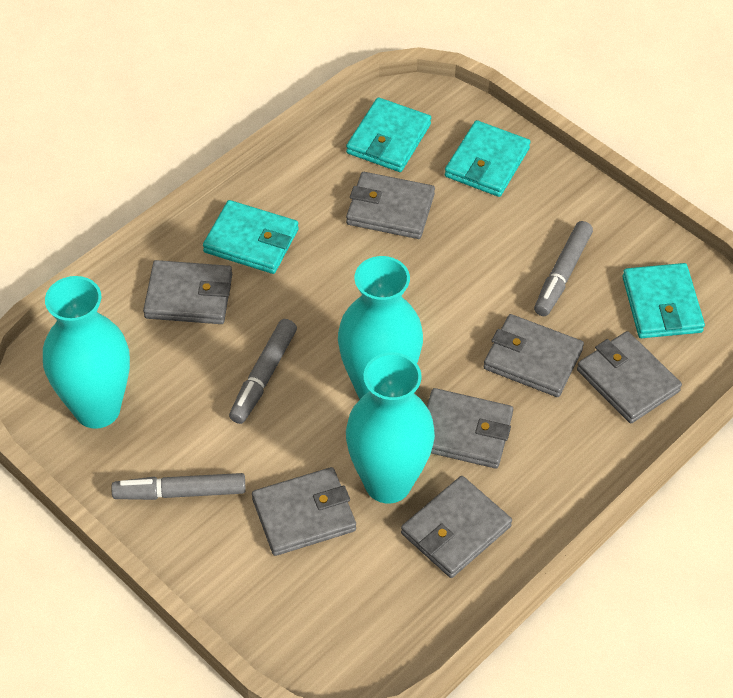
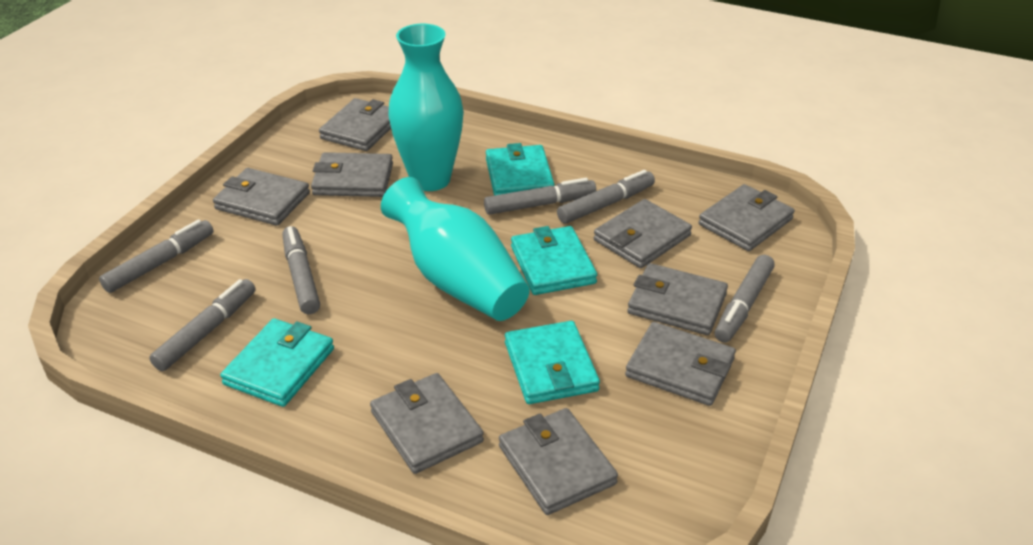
grey marker: [112,473,246,500] [229,319,297,424] [534,221,593,316] = 3 -> [99,219,214,293] [149,279,255,371] [282,226,320,314] [484,178,596,215] [557,170,655,223] [715,255,775,343] = 6
grey wallet: [143,260,232,324] [252,467,356,556] [346,172,435,239] [401,476,512,578] [427,388,513,469] [484,314,584,397] [577,331,682,423] = 7 -> [213,168,310,226] [311,152,393,197] [319,98,391,151] [370,373,484,474] [499,408,618,515] [594,199,692,268] [625,322,736,406] [627,263,728,335] [698,184,795,251] = 9
turquoise vase: [43,276,130,429] [338,256,423,399] [346,352,435,504] = 3 -> [381,177,530,321] [388,24,464,191] = 2

